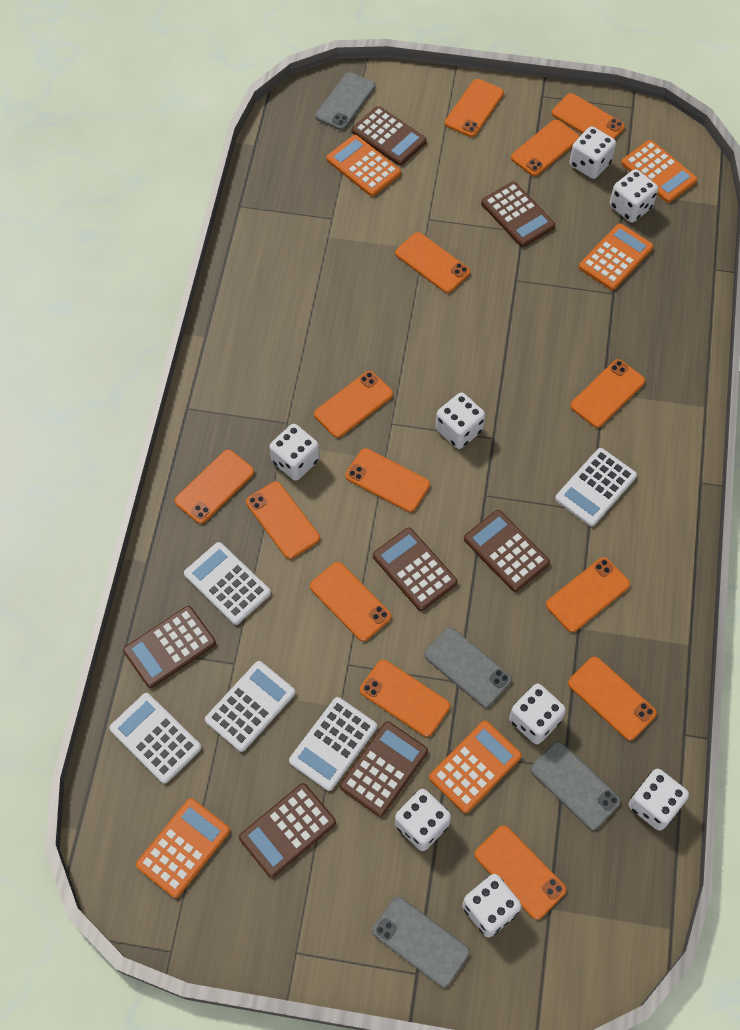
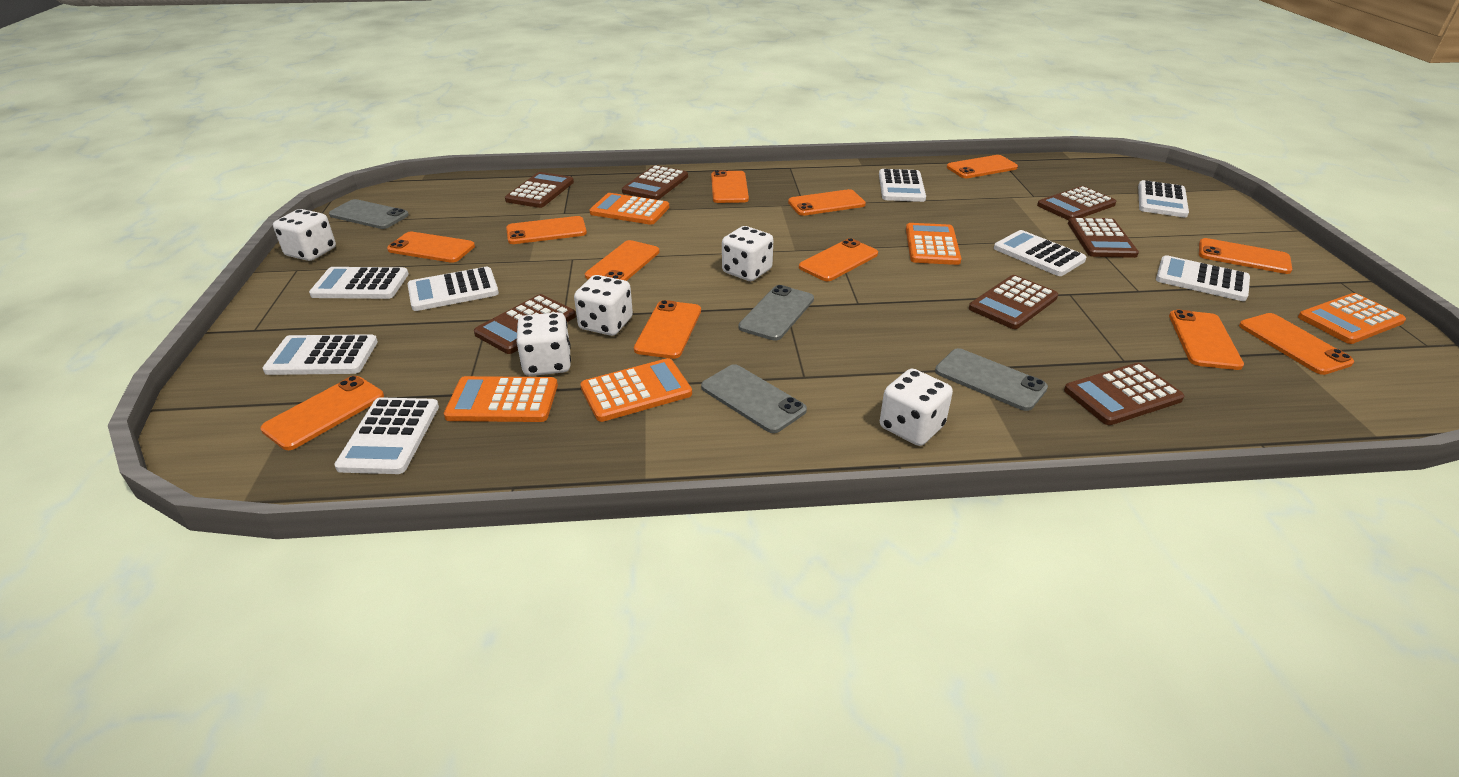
orange phone: [175,450,254,524] [246,481,320,559] [310,562,391,642] [314,371,393,438] [346,448,430,512] [360,660,450,737] [395,232,470,293] [445,79,504,137] [474,825,566,920] [511,120,580,176] [546,557,630,632] [552,93,625,139] [568,657,657,741] [570,359,645,428] = 14 -> [260,376,384,450] [387,232,475,263] [506,216,587,244] [585,240,660,281] [634,300,701,359] [711,170,749,203] [788,189,866,216] [799,238,878,281] [947,155,1018,178] [1169,310,1244,370] [1199,238,1292,274] [1239,313,1354,375] = 12
white calculator: [109,693,202,784] [184,542,271,625] [205,661,295,752] [289,697,377,791] [555,448,637,527] = 5 -> [263,334,378,375] [309,267,409,299] [334,397,439,474] [407,267,499,311] [879,169,926,202] [994,230,1086,276] [1138,180,1189,218] [1156,255,1250,301] = 8
white dice: [269,424,320,481] [395,789,451,851] [436,392,485,449] [462,874,522,937] [509,684,566,744] [569,126,616,179] [610,169,658,222] [629,769,689,831] = 8 -> [273,209,336,261] [517,312,571,376] [574,275,633,336] [722,226,773,281] [880,369,953,446] = 5

